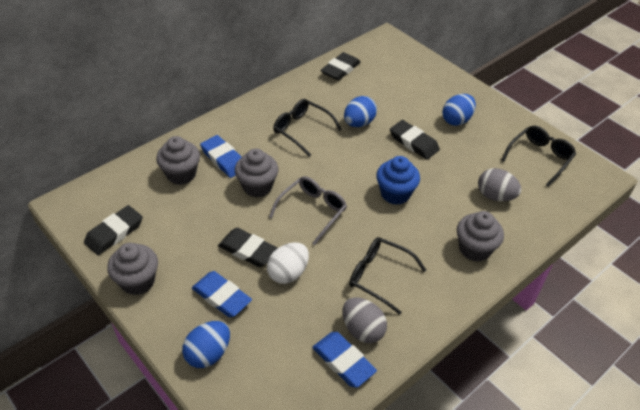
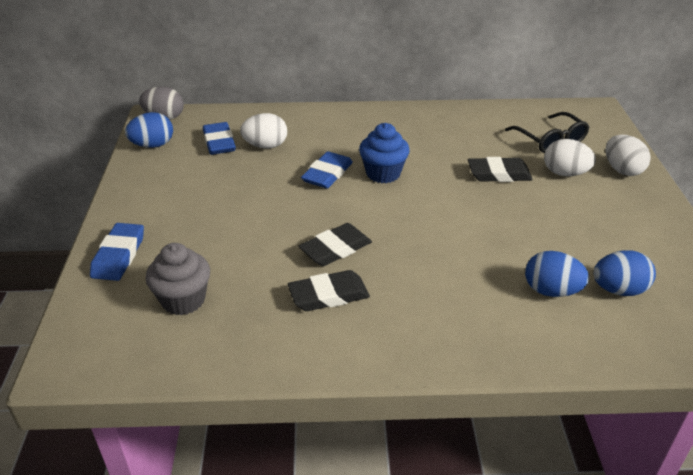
black eraser: [84,205,143,255] [218,228,278,267] [320,52,361,81] [390,120,440,160] = 4 -> [288,270,370,311] [298,223,372,266] [468,157,533,182] = 3
black glasses: [273,99,342,157] [349,237,426,315] [501,126,576,187] = 3 -> [505,112,589,153] = 1
grey cupcake: [107,243,158,295] [156,136,200,185] [235,149,278,197] [457,211,504,262] = 4 -> [146,243,210,315] = 1
grey egg: [342,298,387,343] [478,168,521,201] = 2 -> [139,86,184,120] = 1
grey glasses: [269,176,347,245] = 1 -> none = 0
white egg: [267,242,309,284] = 1 -> [240,113,287,148] [544,139,596,176] [606,135,651,176] = 3

